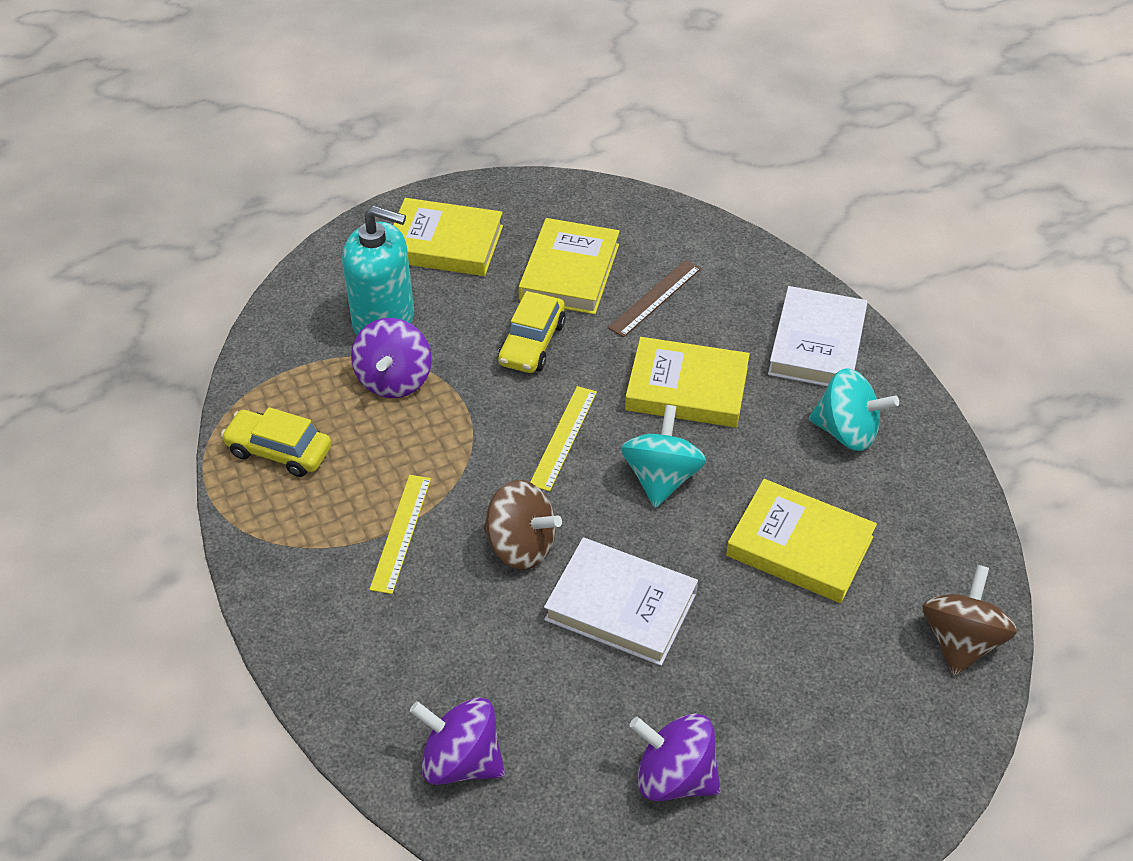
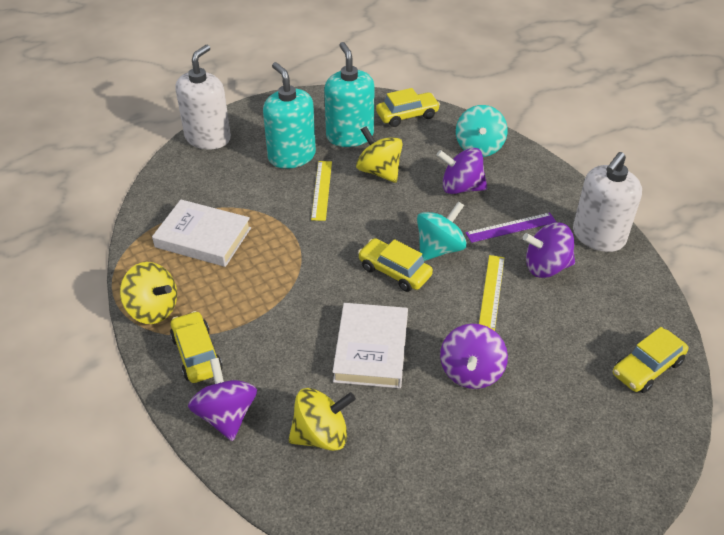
brown ruler: [608,260,701,337] = 1 -> none = 0
brown spinning top: [483,480,562,570] [922,565,1017,676] = 2 -> none = 0
purple ruler: none = 0 -> [465,212,556,243] = 1
purple spinning top: [351,318,432,398] [410,697,505,785] [629,713,721,801] = 3 -> [188,358,257,441] [437,148,487,194] [440,324,508,389] [523,222,575,278] = 4
turquoise soap dispenser: [342,206,414,335] = 1 -> [263,62,316,169] [324,42,375,147] = 2
white soap dispenser: none = 0 -> [175,45,231,149] [573,152,642,252] = 2
yellow book: [393,198,503,276] [519,218,620,314] [625,337,750,427] [726,479,877,603] = 4 -> none = 0
yellow car: [221,407,332,477] [498,291,566,373] = 2 -> [170,311,223,383] [358,238,433,292] [376,88,440,127] [613,327,688,393] = 4
yellow spinning top: none = 0 -> [120,262,177,324] [288,388,356,451] [356,126,403,183] = 3

